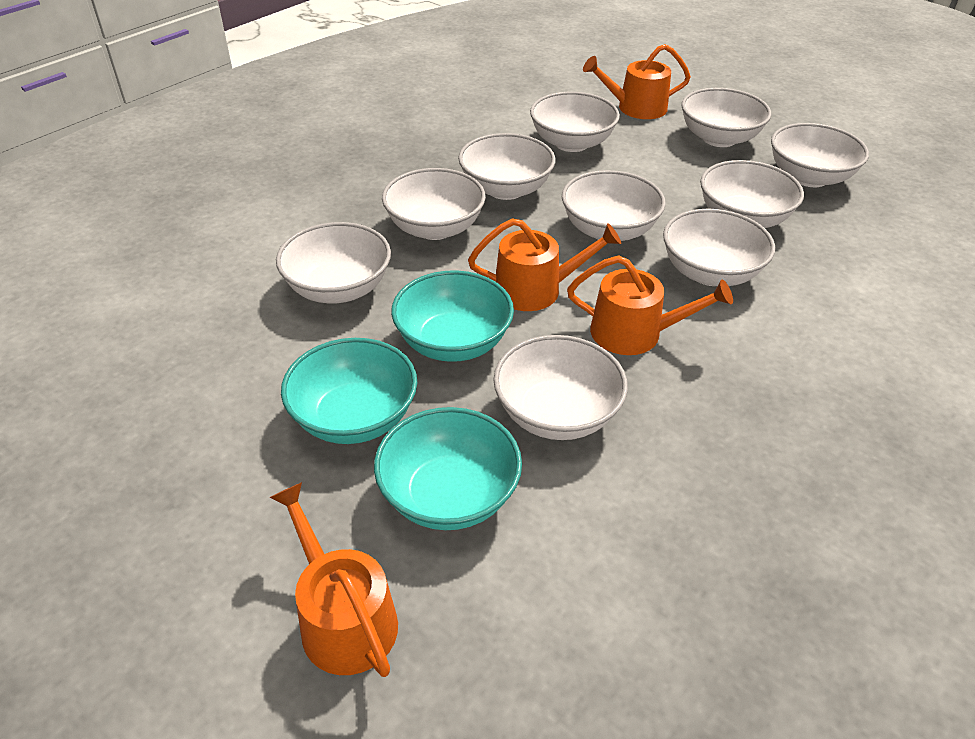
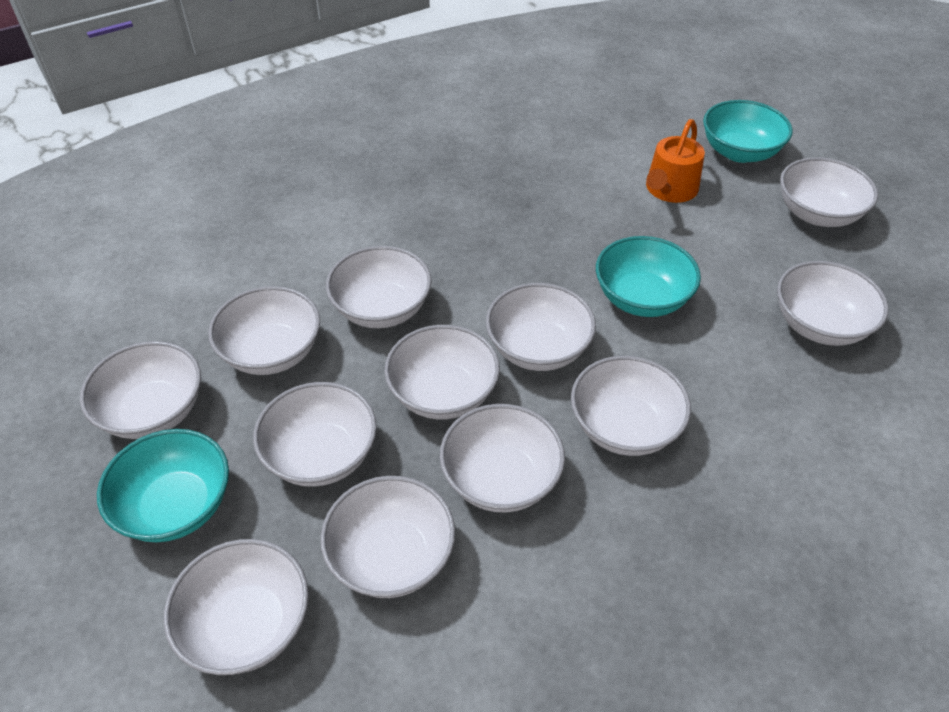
orange watering can: [270,482,398,677] [468,218,621,311] [567,255,733,355] [583,44,691,119] = 4 -> [646,119,705,203] = 1
white bowl: [276,222,391,304] [382,168,486,240] [458,133,556,200] [493,335,628,440] [530,92,620,152] [562,170,666,241] [663,208,775,286] [681,88,771,147] [700,160,804,228] [771,123,869,187] = 10 -> [80,341,201,439] [164,539,309,675] [208,286,320,375] [253,382,377,487] [320,476,455,598] [326,246,432,328] [384,325,500,420] [440,404,565,512] [486,283,596,371] [571,356,691,456] [777,261,889,346] [780,157,878,227] = 12

